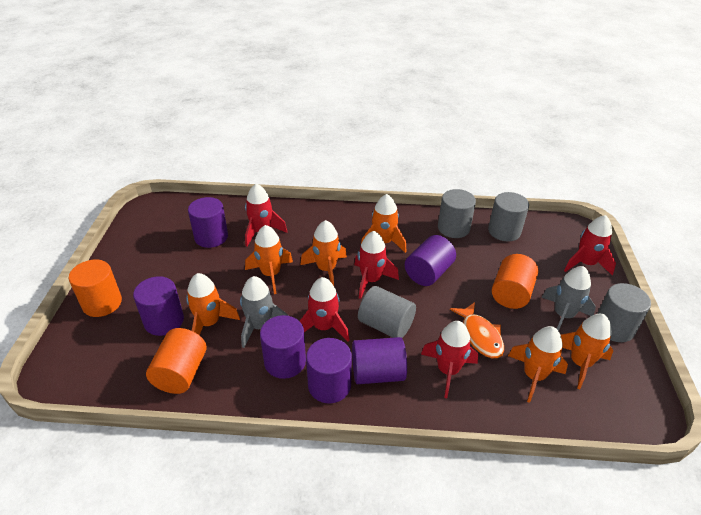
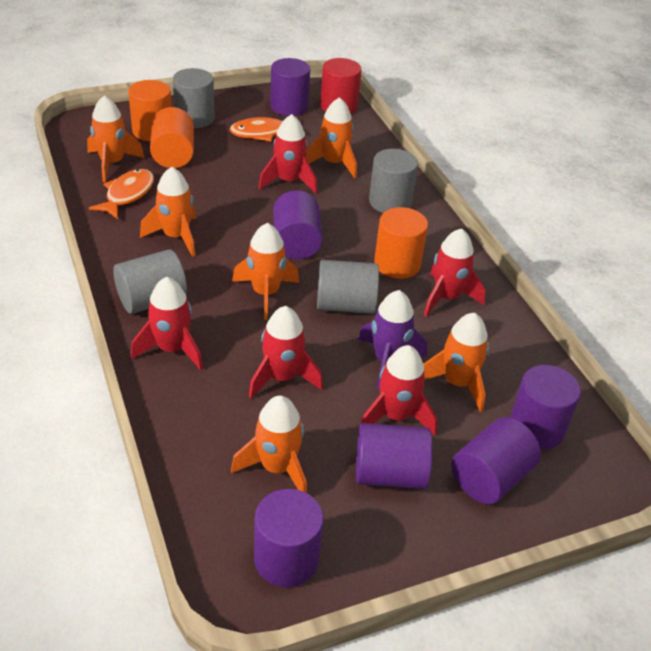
grey rocket: [240,276,288,348] [542,266,596,331] = 2 -> none = 0
orange fish: [450,302,504,358] = 1 -> [89,169,154,219] [229,116,297,142] = 2
purple rocket: none = 0 -> [358,290,427,390] = 1
red cylinder: none = 0 -> [320,58,362,114] = 1

